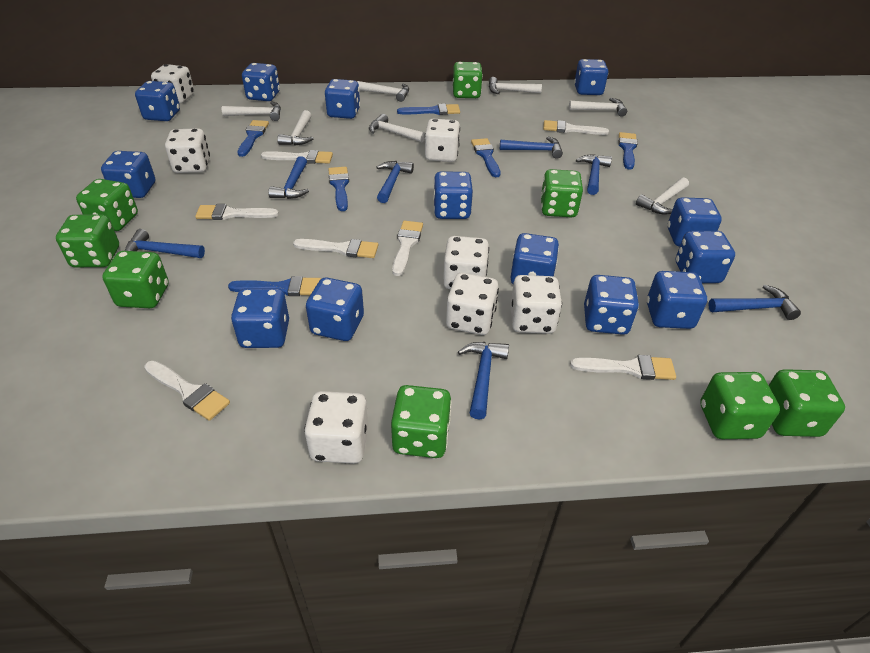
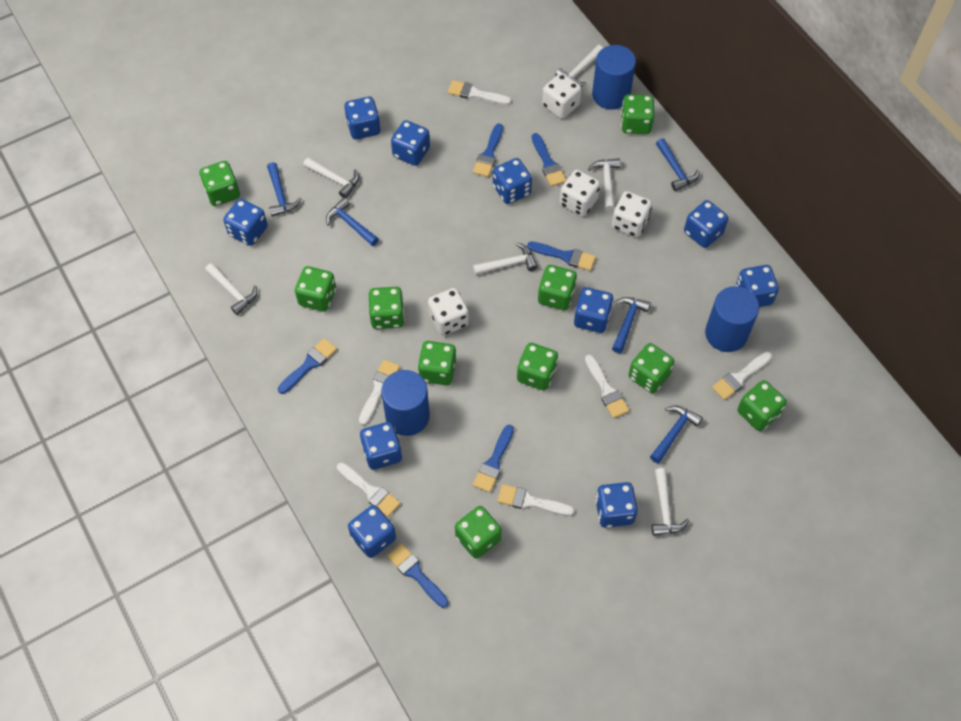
blue cylinder: none = 0 -> [381,370,430,436] [592,45,636,110] [705,286,759,352] = 3
blue dice: [101,151,155,198] [135,81,180,121] [231,288,289,348] [242,63,280,101] [306,278,364,341] [325,79,360,119] [433,172,473,219] [511,233,559,284] [574,59,609,95] [584,275,639,335] [647,271,707,329] [668,197,722,247] [676,231,735,283] = 13 -> [223,199,268,246] [344,97,381,140] [348,505,396,558] [360,422,402,470] [391,120,430,166] [493,158,532,204] [574,287,613,333] [595,482,638,528] [684,200,728,248] [736,265,779,307] = 10
blue hammer: [125,229,205,258] [268,156,309,199] [377,161,414,203] [458,342,509,420] [500,136,563,159] [576,154,612,195] [708,285,801,320] = 7 -> [267,162,301,217] [326,197,379,246] [612,297,651,353] [650,405,703,463] [656,138,699,191] = 5
green dice: [56,214,119,267] [76,179,138,231] [102,251,169,308] [391,385,452,458] [453,62,483,98] [541,169,583,218] [700,372,780,439] [769,369,845,437] = 8 -> [199,161,240,206] [295,266,336,312] [369,287,405,329] [418,341,456,385] [455,506,502,559] [517,343,558,390] [538,265,577,310] [621,94,654,134] [629,343,674,393] [737,380,787,431] = 10
white brush: [144,360,230,421] [195,204,279,220] [261,150,333,164] [293,239,378,258] [392,221,423,276] [543,120,609,135] [570,355,676,380] = 7 -> [337,463,401,517] [359,360,400,425] [448,80,511,105] [497,484,574,516] [585,355,629,418] [712,352,772,400] = 6
white dice: [151,64,194,104] [165,128,210,173] [304,391,369,464] [425,119,460,162] [443,236,489,289] [446,273,499,335] [510,275,562,334] = 7 -> [428,288,469,336] [542,73,582,119] [559,170,600,216] [612,191,652,237] = 4
white hammer: [222,102,281,121] [277,110,313,146] [357,81,409,102] [369,114,425,142] [489,77,542,94] [569,98,627,117] [636,177,689,214] = 7 -> [205,263,257,315] [303,157,359,198] [473,242,538,275] [555,45,603,86] [588,158,621,211] [652,468,689,536] = 6

